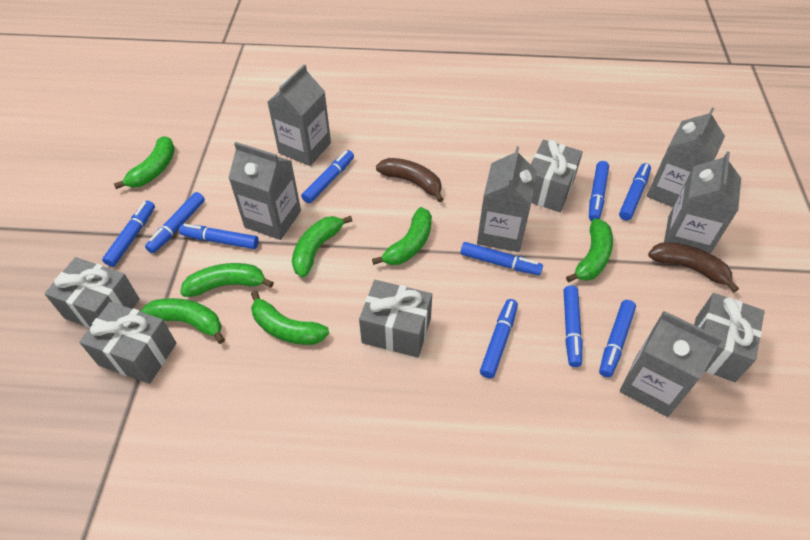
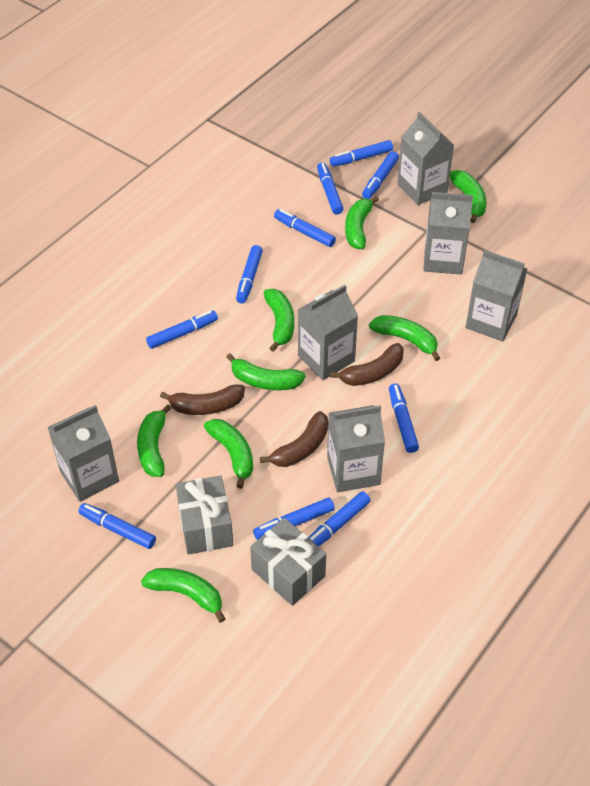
brown banana: [376,158,444,202] [648,242,739,293] = 2 -> [160,384,245,415] [260,411,328,467] [330,343,404,386] = 3
green banana: [114,136,175,189] [141,298,225,344] [180,263,274,297] [251,290,329,345] [292,216,352,277] [372,207,432,265] [566,218,613,282] = 7 -> [137,404,172,477] [141,568,226,623] [204,419,253,489] [226,353,305,390] [264,289,294,352] [345,196,379,249] [369,315,440,361] [450,170,486,223] = 8
grey gift: [44,257,140,328] [79,302,176,384] [359,280,432,358] [531,140,583,212] [694,293,765,382] = 5 -> [176,475,233,555] [250,518,326,606] = 2

